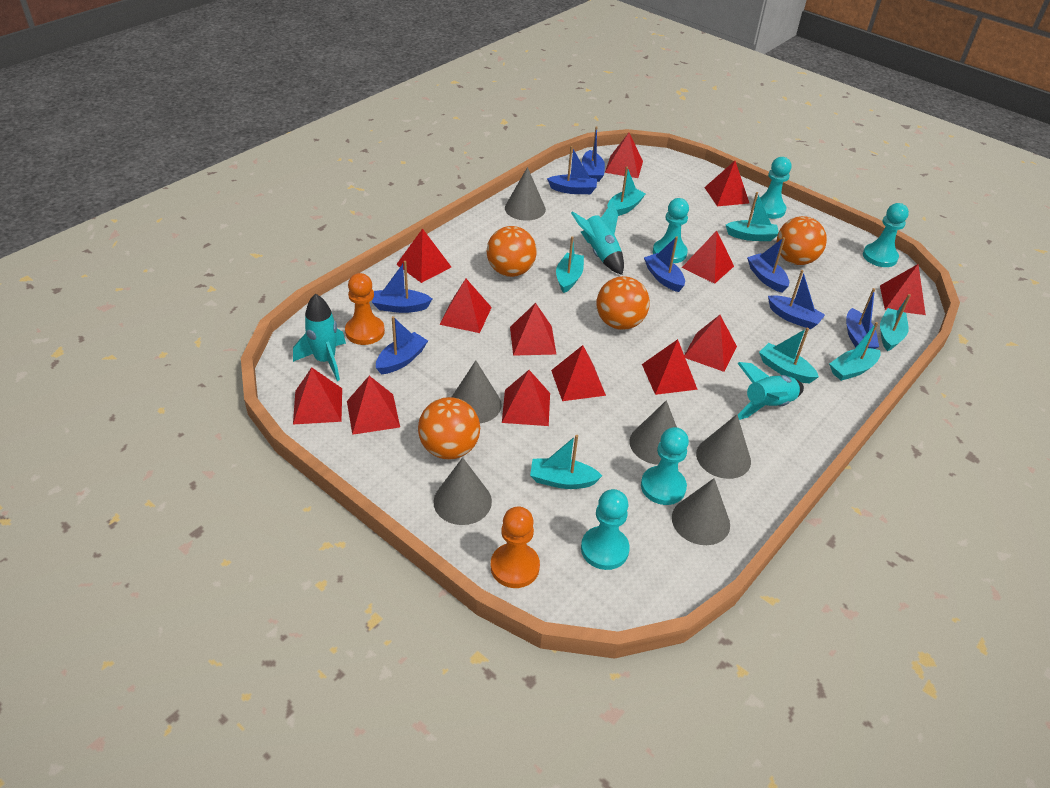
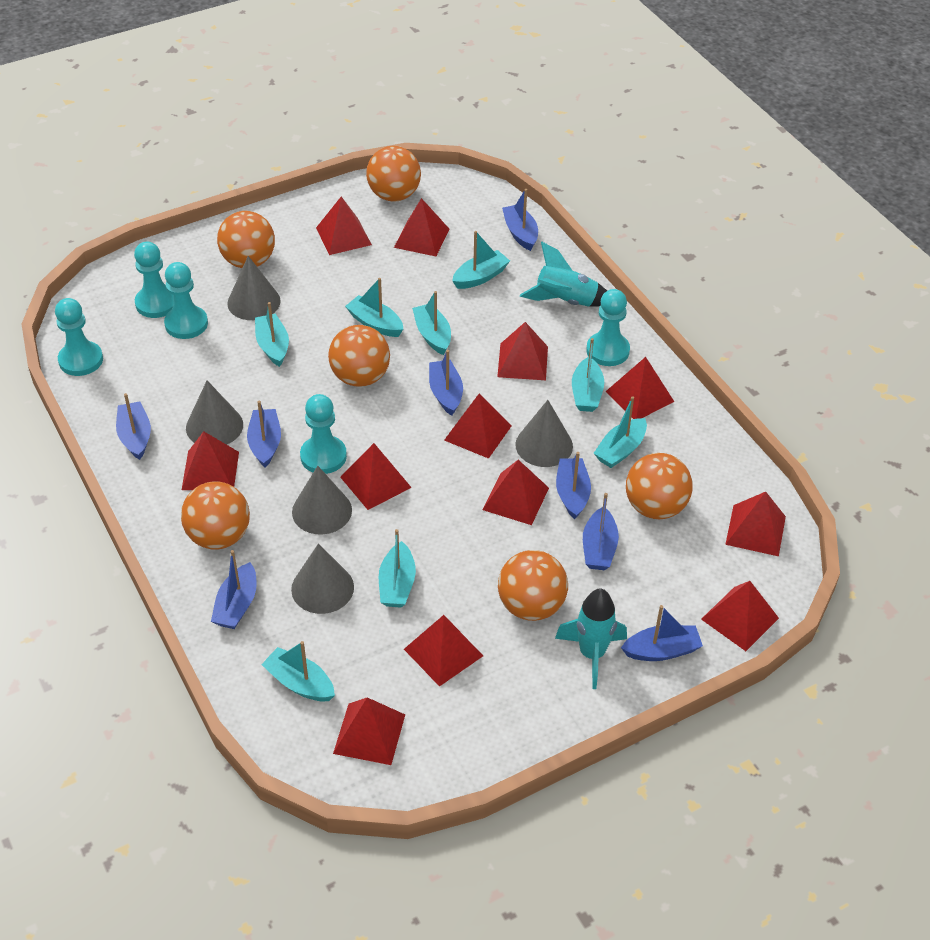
grey cone: [433,457,492,525] [452,360,502,423] [505,167,546,221] [630,400,677,465] [672,478,730,545] [696,414,751,479] = 6 -> [186,380,243,445] [227,256,281,320] [291,543,354,614] [292,466,352,535] [515,400,573,467] = 5
orange ball: [418,397,480,460] [487,226,537,277] [596,276,650,330] [776,216,827,265] = 4 -> [181,481,250,549] [217,211,275,268] [328,325,390,387] [366,146,421,202] [498,550,568,621] [626,453,693,519] = 6
orange pawn: [345,273,385,345] [491,506,540,588] = 2 -> none = 0
red pyramid: [293,367,342,424] [347,376,400,435] [396,228,451,283] [439,279,492,333] [502,370,550,426] [510,303,556,356] [551,345,606,401] [605,133,643,178] [642,339,698,395] [682,231,734,284] [684,315,737,372] [704,161,749,206] [880,264,926,315] = 13 -> [182,431,239,490] [316,196,372,255] [333,697,405,765] [340,443,412,510] [394,198,449,256] [404,615,483,687] [444,393,511,459] [482,460,549,525] [497,322,548,380] [605,357,674,419] [701,581,779,651] [725,492,786,556] = 12
turquoise boat: [530,435,602,489] [556,236,584,293] [607,167,646,216] [726,192,778,241] [759,327,819,383] [829,322,881,381] [880,294,911,351] = 7 -> [255,302,289,367] [261,641,335,701] [345,278,403,337] [379,529,416,608] [412,291,451,355] [452,231,510,289] [572,338,604,412] [594,396,647,468] = 8
turquoise rocket: [293,294,346,381] [571,201,624,275] [737,362,804,420] = 3 -> [520,242,607,307] [555,589,627,689] = 2

